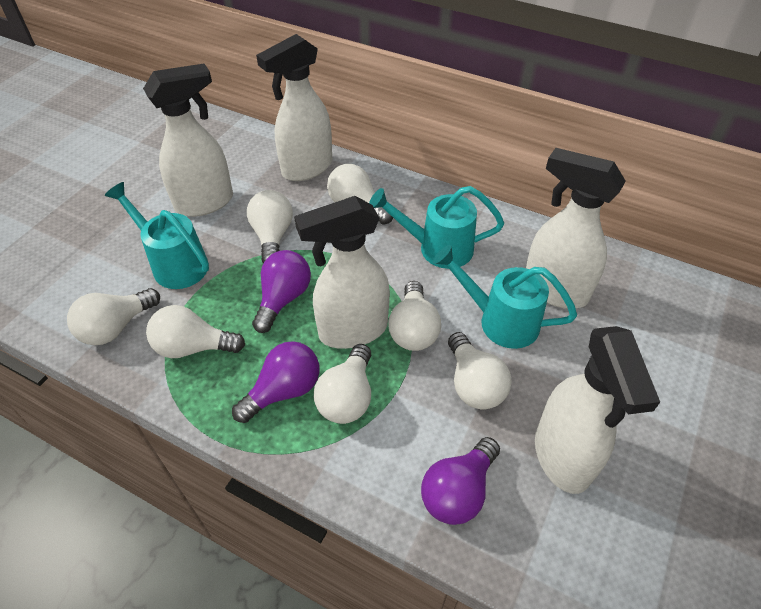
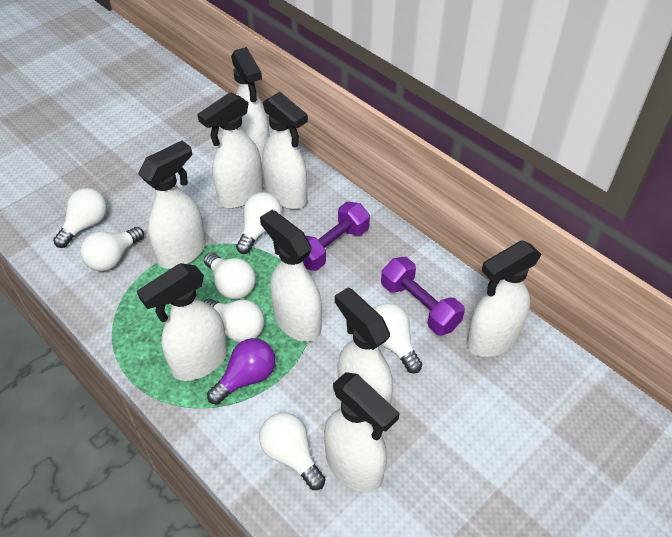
purple dumbbell: none = 0 -> [303,202,370,271] [381,257,465,335] = 2
purple light bulb: [232,341,320,423] [252,250,311,333] [421,437,500,525] = 3 -> [207,338,275,405] = 1
turquoise watering can: [105,182,209,289] [369,186,504,269] [433,245,577,349] = 3 -> none = 0
white spray bottle: [143,64,233,217] [256,34,332,181] [294,196,390,349] [526,148,626,309] [535,326,660,494] = 5 -> [137,263,228,381] [138,140,206,269] [197,92,263,208] [231,47,270,162] [260,210,322,342] [262,92,308,209] [324,372,400,493] [335,288,393,404] [467,240,542,357] = 9

